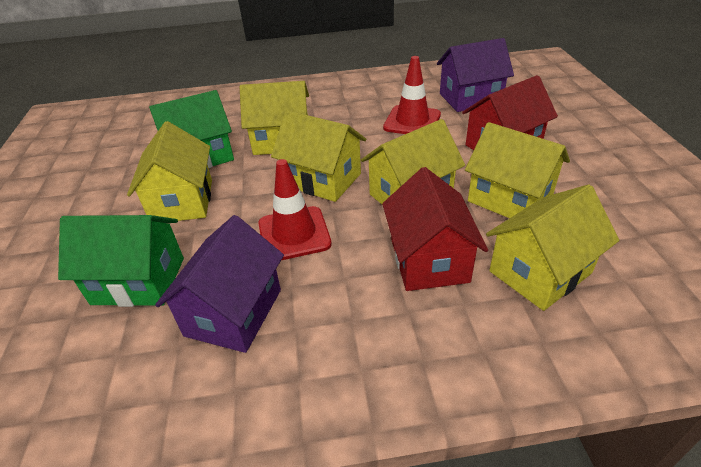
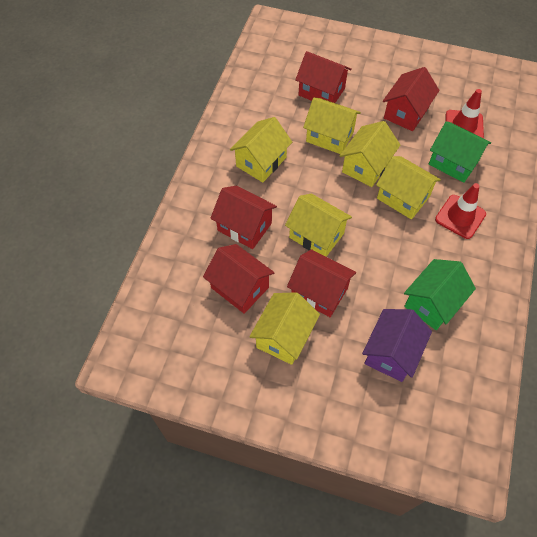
purple house: [155,215,284,353] [437,38,514,112] = 2 -> [362,309,432,382] = 1
red house: [382,167,488,291] [462,75,558,150] = 2 -> [203,244,275,314] [210,186,277,249] [287,249,356,317] [295,51,352,103] [383,67,440,131] = 5

